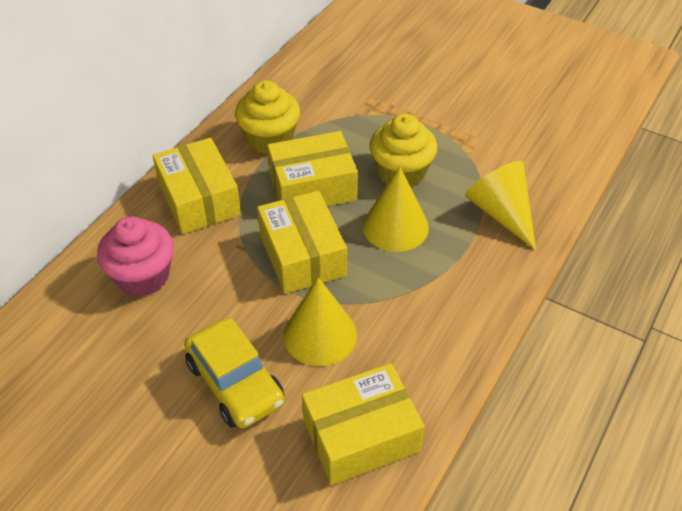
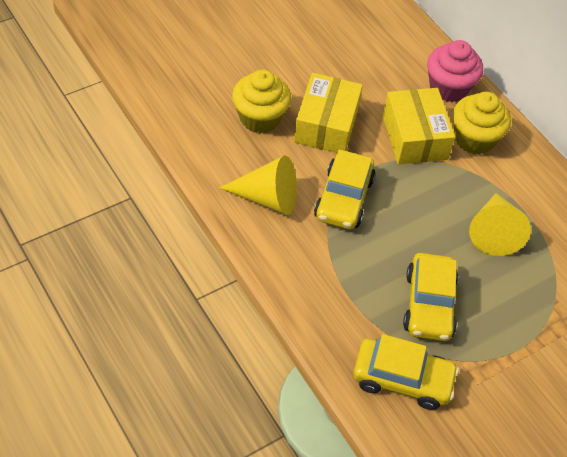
yellow box: [152,138,241,234] [257,191,347,294] [267,131,358,206] [302,363,424,485] = 4 -> [294,73,363,153] [383,88,455,165] = 2
yellow car: [184,318,284,428] = 1 -> [314,150,376,229] [353,334,459,410] [403,253,458,341] = 3
yellow cone: [283,277,357,366] [363,167,429,252] [465,161,536,250] = 3 -> [220,155,297,215] [469,193,531,256] = 2

